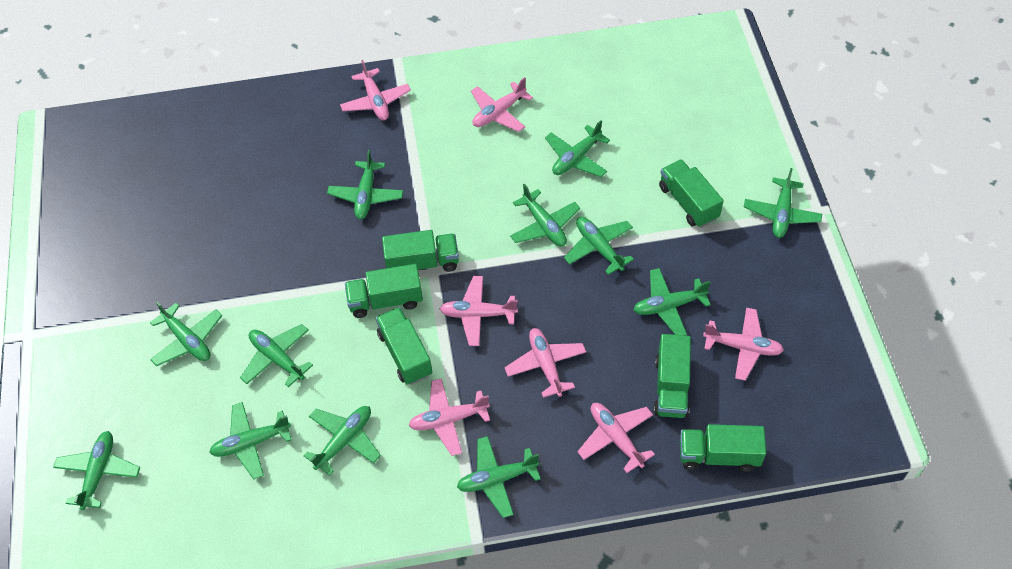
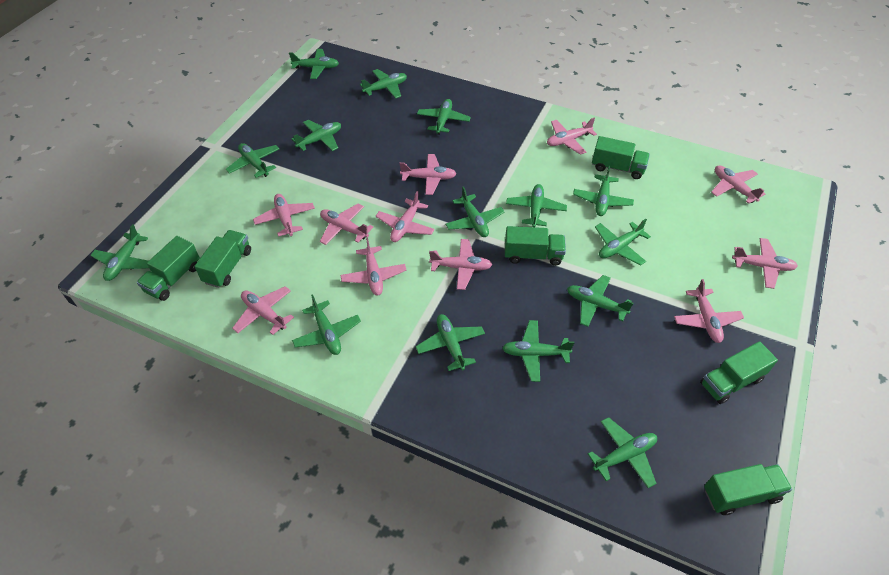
green plane: [53,431,140,510] [150,301,222,366] [209,402,292,480] [240,324,313,387] [304,406,381,475] [327,150,403,219] [457,436,541,518] [510,184,580,247] [545,120,610,177] [564,217,634,275] [634,268,711,335] [744,168,822,238] = 12 -> [90,224,149,281] [226,143,279,178] [289,49,339,79] [292,120,341,151] [292,294,361,355] [360,69,407,99] [416,314,485,371] [417,99,471,135] [445,186,504,237] [502,320,574,382] [506,184,567,227] [567,275,633,327] [573,166,634,216] [588,417,657,488] [595,219,651,266] = 15
pink plane: [340,60,411,121] [409,378,490,456] [440,276,518,346] [471,77,533,132] [504,328,586,398] [577,403,655,473] [703,308,784,381] = 7 -> [232,286,294,335] [253,194,315,237] [320,203,373,245] [340,237,407,296] [376,191,435,242] [399,154,456,195] [429,239,492,290] [547,118,597,155] [674,279,744,343] [711,165,765,204] [732,238,798,289] = 11

